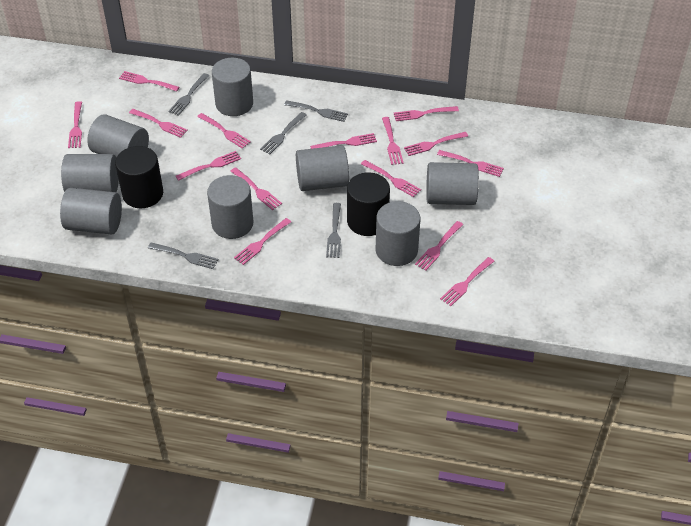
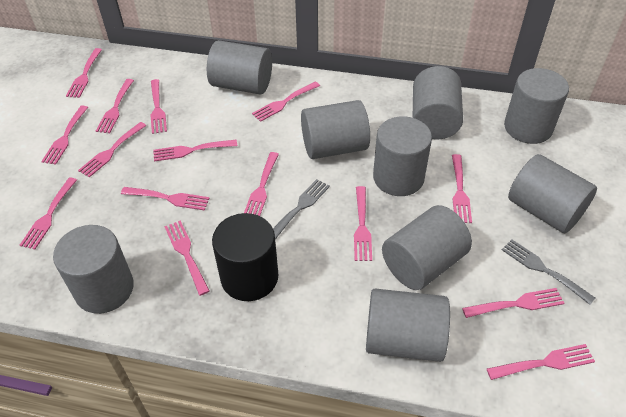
black cylinder: [115,146,163,208] [347,172,390,236] = 2 -> [212,213,279,301] = 1
grey cylinder: [60,188,122,235] [61,154,119,192] [87,114,149,158] [207,175,253,239] [212,58,253,116] [296,145,349,191] [375,201,420,266] [426,162,479,205] = 8 -> [53,225,134,314] [207,40,272,94] [301,100,370,159] [366,289,450,362] [373,116,432,196] [382,205,472,290] [413,66,463,140] [504,68,569,144] [508,154,597,233] = 9
grey fork: [148,243,219,269] [168,73,209,116] [260,112,306,155] [284,100,348,122] [326,203,341,258] = 5 -> [273,179,330,239] [502,239,595,305] = 2

